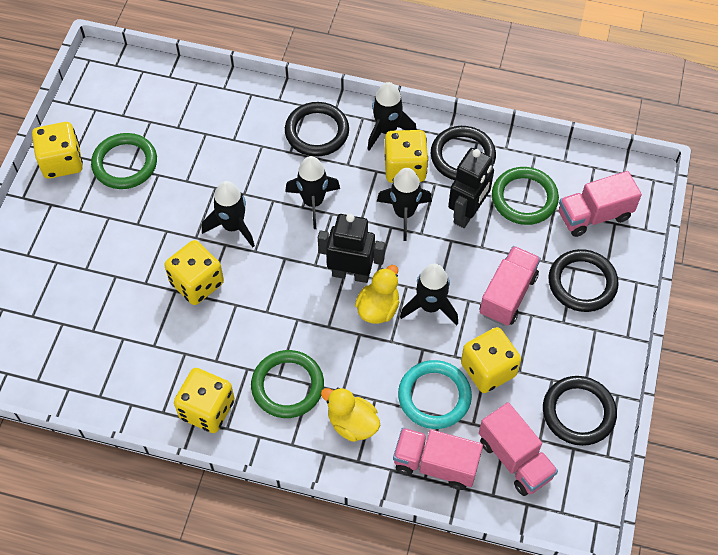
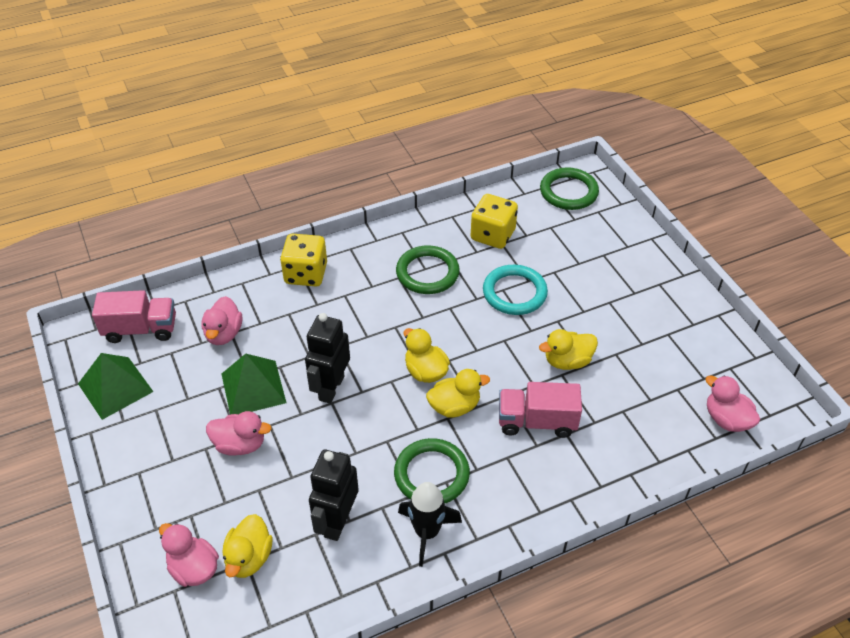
black ring: [285,102,349,157] [431,126,496,180] [543,376,617,446] [548,249,619,312] = 4 -> none = 0
black rocket: [202,181,255,247] [285,156,340,229] [367,82,417,151] [376,168,432,241] [400,264,458,325] = 5 -> [398,482,462,567] = 1
green pyramid: none = 0 -> [78,353,153,420] [222,353,286,415] = 2
pink duck: none = 0 -> [159,523,219,587] [202,296,242,345] [206,411,272,456] [706,375,760,432] = 4
pink truck: [393,428,483,490] [479,402,558,496] [480,246,541,326] [559,171,642,237] = 4 -> [92,290,176,343] [499,382,582,438] = 2
yellow dice: [32,122,83,179] [164,240,224,305] [174,368,235,433] [384,130,428,183] [461,327,521,393] = 5 -> [280,234,327,286] [471,194,518,249] = 2
yellow duck: [321,387,380,442] [355,265,399,324] = 2 -> [223,514,273,578] [404,328,450,383] [426,369,490,418] [539,329,598,370] = 4

